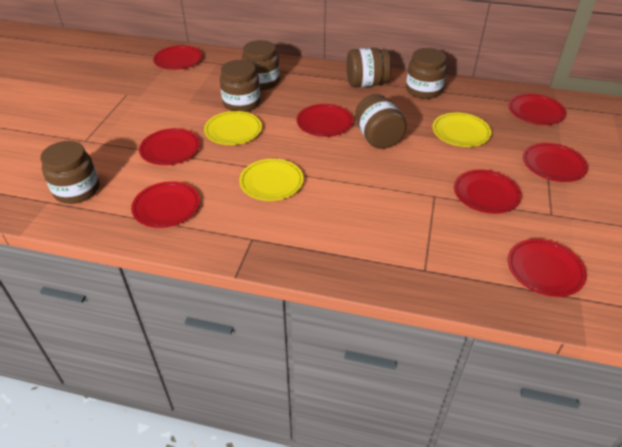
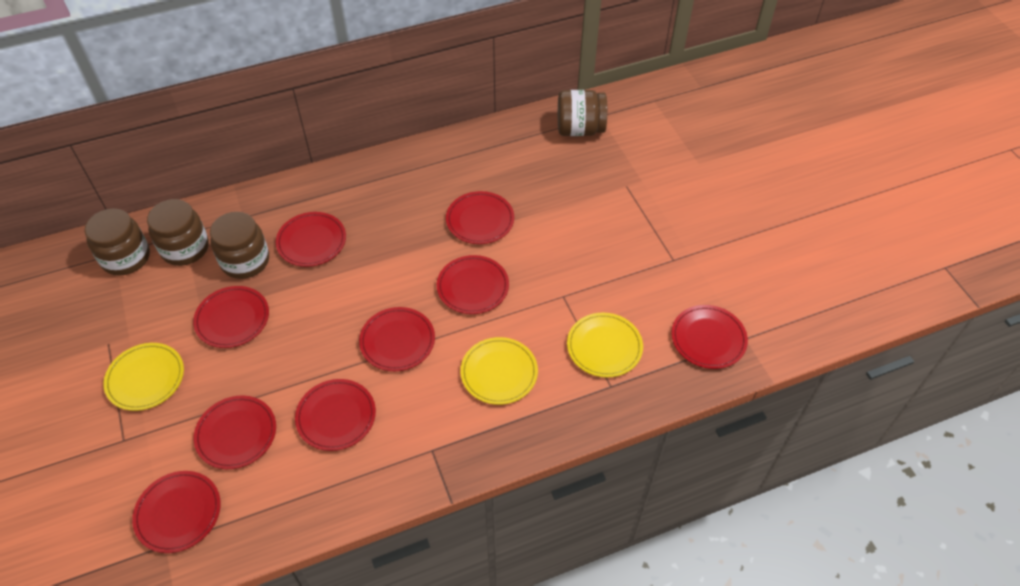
brown jar: [40,141,99,204] [220,60,260,112] [242,40,280,90] [346,48,391,88] [355,94,407,149] [406,48,447,99] = 6 -> [84,209,150,276] [147,199,209,266] [210,212,269,279] [558,90,607,136] = 4
red plate: [131,181,200,228] [139,128,200,165] [153,45,203,70] [297,104,353,137] [454,170,521,214] [508,94,566,125] [508,239,587,297] [523,143,588,182] = 8 -> [132,471,221,553] [193,286,269,348] [194,395,276,469] [276,212,346,267] [295,379,376,451] [359,307,435,371] [437,255,509,314] [446,191,514,244] [671,305,748,369] = 9

